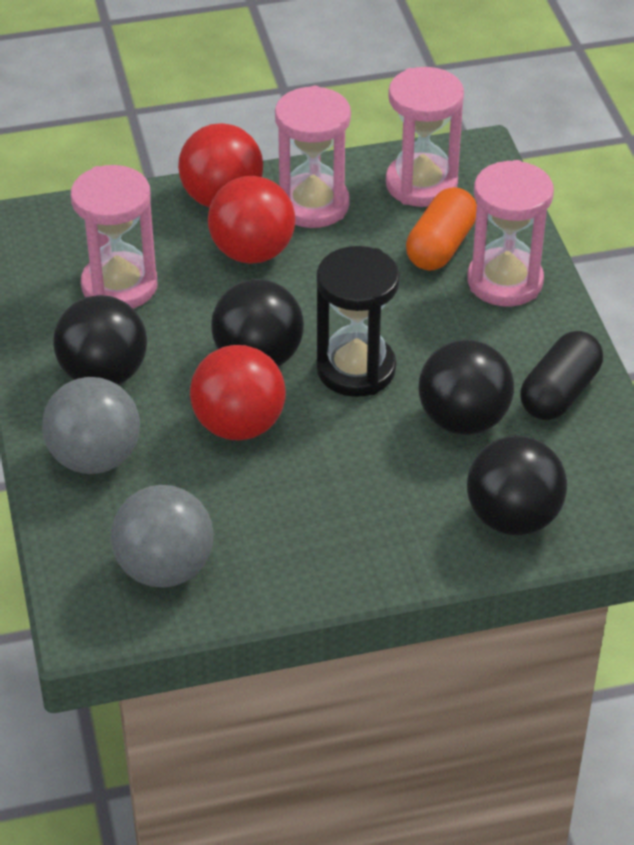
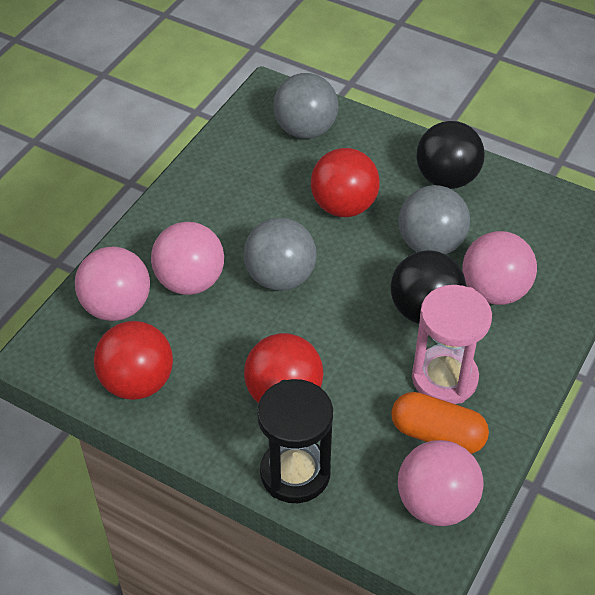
black ball: [53,295,147,385] [211,279,304,367] [419,340,514,435] [467,436,567,535] = 4 -> [391,250,466,324] [417,121,485,189] = 2
black capsule: [520,331,603,420] = 1 -> none = 0
grey ball: [42,377,140,474] [111,485,214,588] = 2 -> [244,218,317,291] [273,73,338,139] [398,185,470,254] = 3
pink ball: none = 0 -> [75,246,150,321] [151,222,224,295] [398,440,484,526] [462,231,537,305] = 4
pink hourglass: [71,165,157,309] [275,86,351,228] [386,67,464,207] [467,160,554,306] = 4 -> [412,285,492,404] = 1

